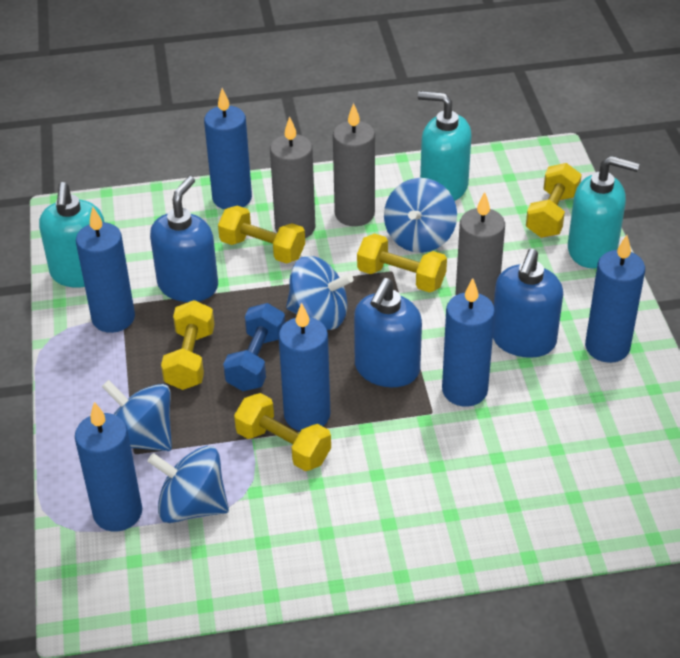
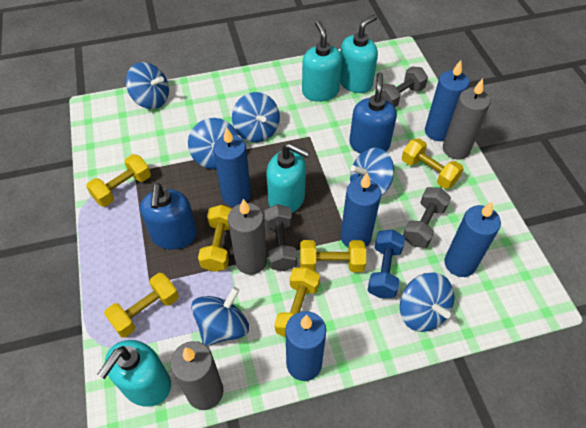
blue candle: [75,402,142,532] [76,207,135,333] [204,88,252,210] [278,303,330,431] [442,278,495,407] [585,235,645,363] = 6 -> [213,127,251,207] [285,311,326,381] [340,172,381,247] [425,60,469,141] [444,202,501,277] = 5
blue soap dispenser: [150,176,218,302] [354,278,422,387] [493,249,563,358] = 3 -> [140,183,197,250] [349,72,397,154] = 2
blue spinning top: [102,380,172,451] [148,446,229,523] [286,256,353,330] [384,178,457,253] = 4 -> [126,62,169,109] [188,118,239,169] [191,287,249,346] [232,92,280,142] [350,148,394,196] [400,273,455,332] = 6
grey dumbbell: none = 0 -> [264,204,297,271] [381,67,428,107] [403,187,451,248] = 3
turquoise soap dispenser: [39,182,104,288] [418,91,472,201] [568,156,639,269] = 3 -> [97,340,171,407] [266,143,310,213] [302,21,342,102] [340,14,378,93] = 4
yellow dumbbell: [161,300,214,390] [218,206,305,264] [234,393,331,471] [357,233,447,293] [526,163,582,238] = 5 -> [86,154,151,207] [104,273,179,338] [198,205,232,272] [275,267,320,338] [300,240,366,272] [402,138,464,189] = 6

